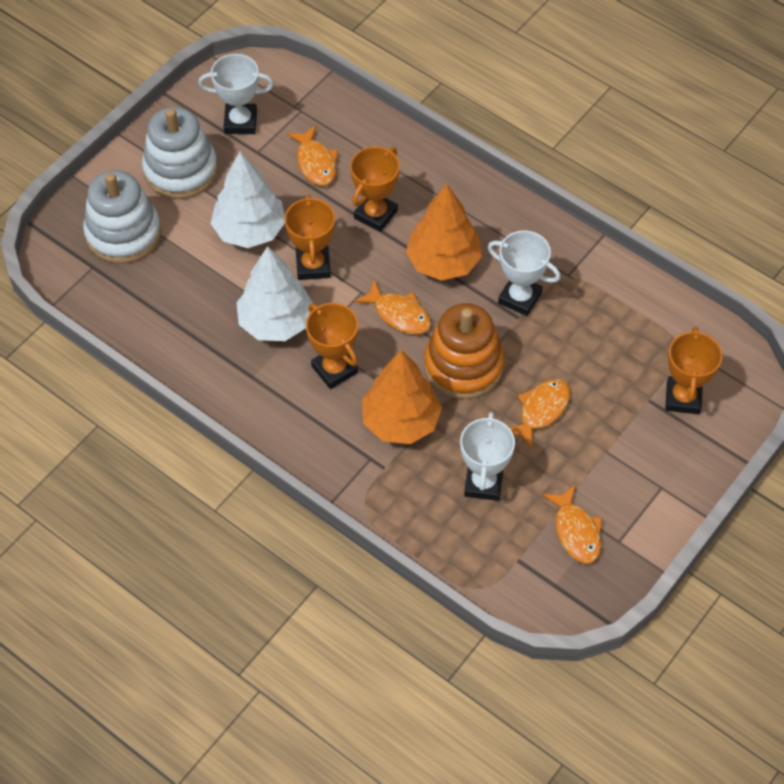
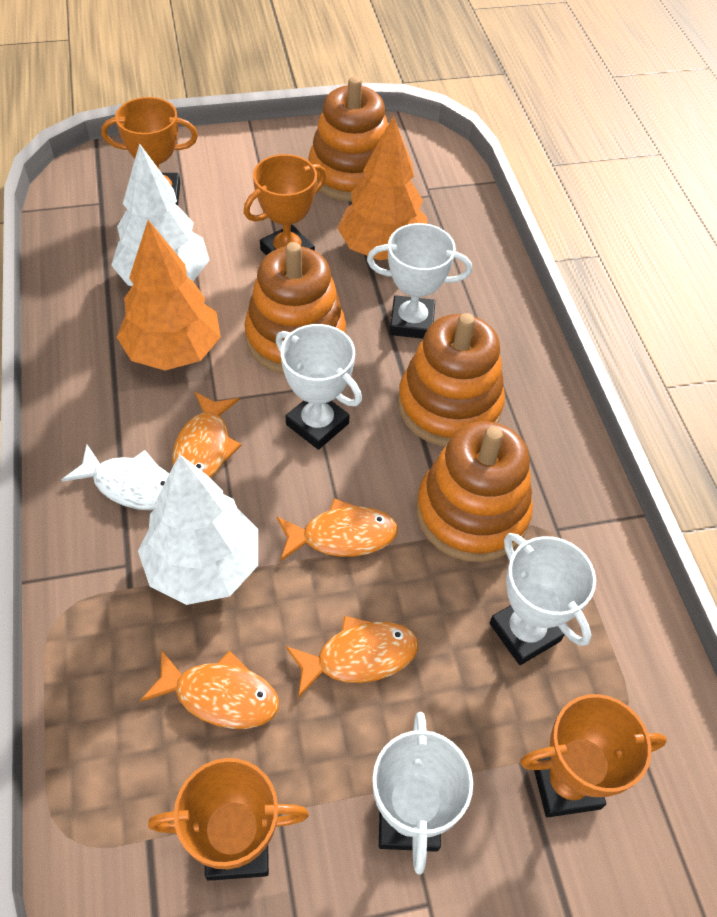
orange stacking toy: [424,303,504,399] = 1 -> [244,242,346,375] [308,76,388,202] [398,313,505,447] [416,421,533,562] = 4
white fish: none = 0 -> [62,444,169,510] = 1
white stacking toy: [83,170,161,264] [142,107,218,199] = 2 -> none = 0
white trophy: [198,54,274,134] [460,412,515,501] [488,231,561,316] = 3 -> [276,324,362,450] [367,223,472,339] [373,712,473,874] [490,533,596,665] = 4

